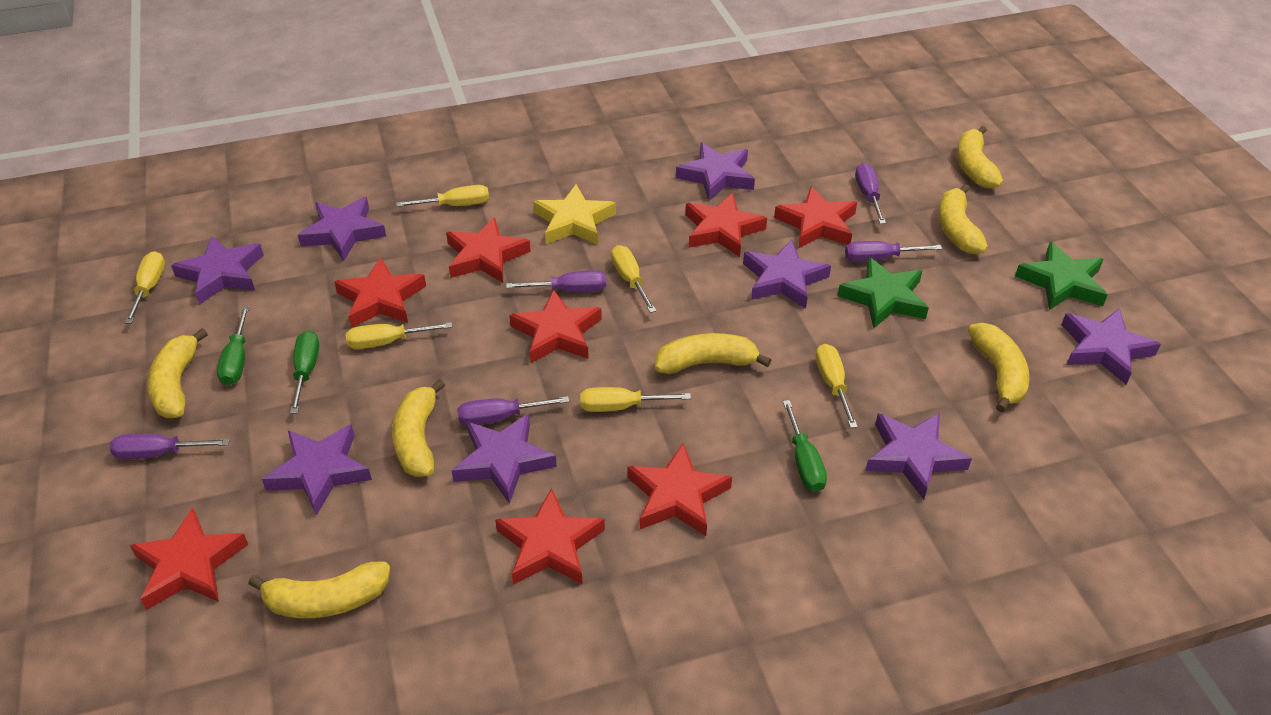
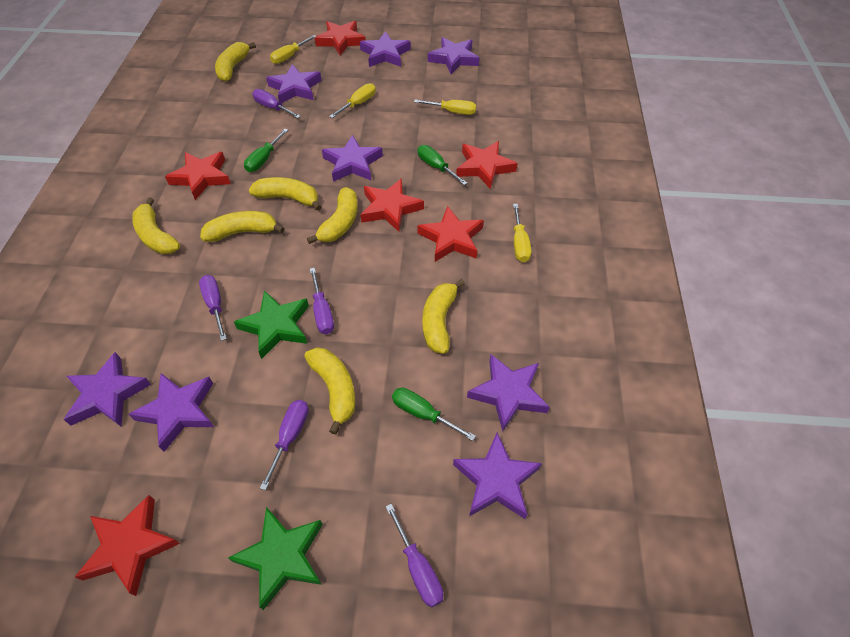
red star: [130,507,248,610] [334,257,426,328] [446,217,531,283] [495,488,605,585] [509,289,602,364] [627,443,732,536] [685,193,767,257] [774,186,857,248] = 8 -> [75,495,180,596] [165,152,231,200] [315,21,365,55] [361,178,424,232] [417,206,484,262] [456,141,518,189] = 6
yellow screwdriver: [125,251,165,324] [346,322,452,349] [396,185,489,207] [580,387,691,412] [611,245,656,313] [816,344,858,428] = 6 -> [270,35,316,64] [329,83,376,118] [414,100,476,115] [513,204,531,262] = 4
yellow star: [533,184,616,245] = 1 -> none = 0

